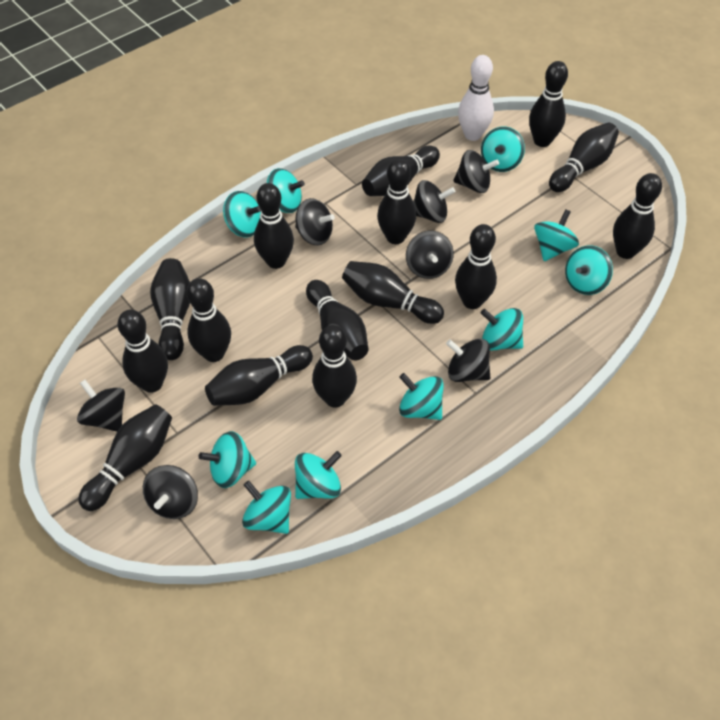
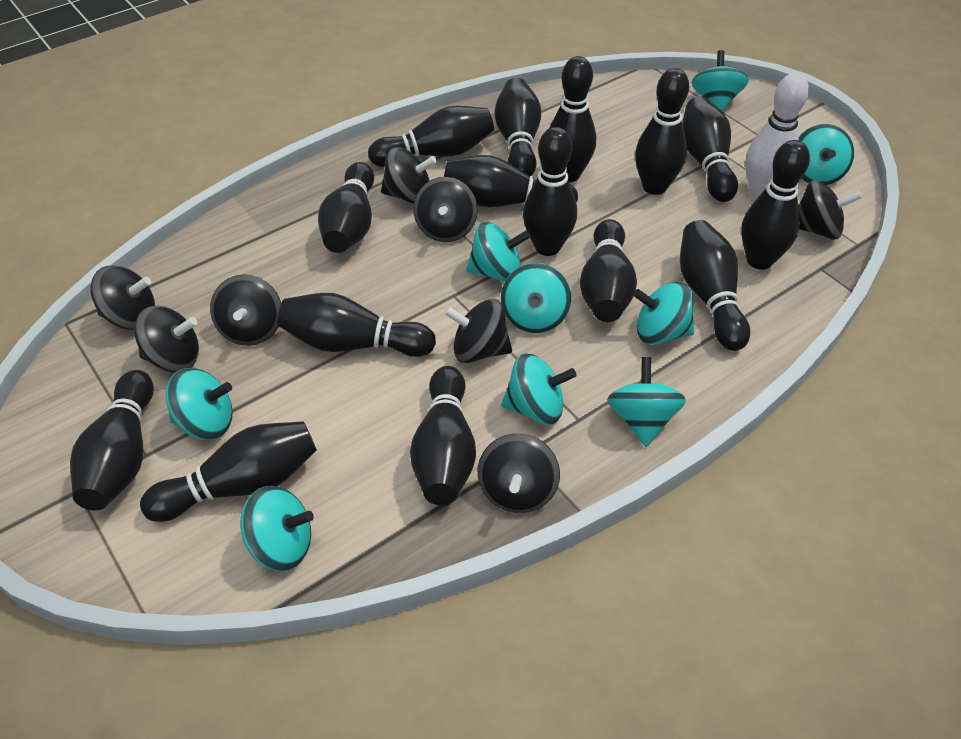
black spinning top: [77,380,125,432] [143,465,198,519] [295,198,335,246] [406,231,454,279] [413,180,455,223] [446,339,490,382] [453,150,499,193] = 7 -> [90,265,155,330] [134,306,199,372] [210,275,281,346] [381,147,437,204] [413,177,478,242] [444,299,512,363] [478,434,560,513] [798,180,862,240] = 8
turquoise spinning top: [199,431,256,488] [223,191,261,237] [242,481,291,534] [267,168,305,213] [295,451,342,499] [399,373,444,420] [481,126,525,172] [481,308,523,350] [534,209,579,261] [565,245,613,295] = 10 -> [165,368,233,440] [240,486,314,571] [466,222,531,282] [501,263,571,333] [501,354,577,425] [607,357,686,447] [633,282,694,345] [691,50,749,112] [798,124,854,185] = 9

